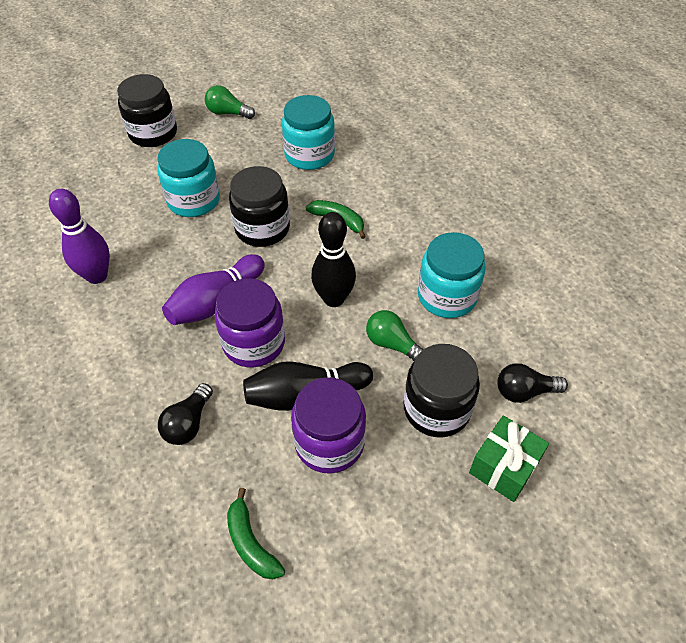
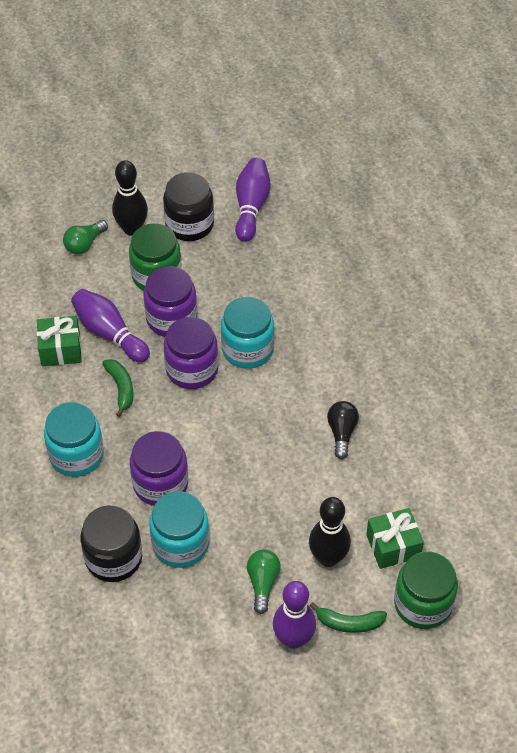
black jar: [117,74,177,147] [229,166,290,247] [404,344,480,437] = 3 -> [80,505,142,582] [163,173,214,241] = 2
black light bulb: [158,383,213,445] [497,363,568,403] = 2 -> [327,401,359,459] = 1
green gift: [469,415,549,502] = 1 -> [37,316,82,366] [366,508,424,569] = 2
green jar: none = 0 -> [129,223,182,291] [394,551,458,629] = 2
purple bowling pin: [49,189,110,284] [162,254,265,325] = 2 -> [71,289,150,363] [235,158,271,242] [273,581,316,649] = 3
purple jar: [214,278,285,367] [291,377,366,474] = 2 -> [130,431,188,506] [144,266,197,337] [164,317,218,389] = 3

